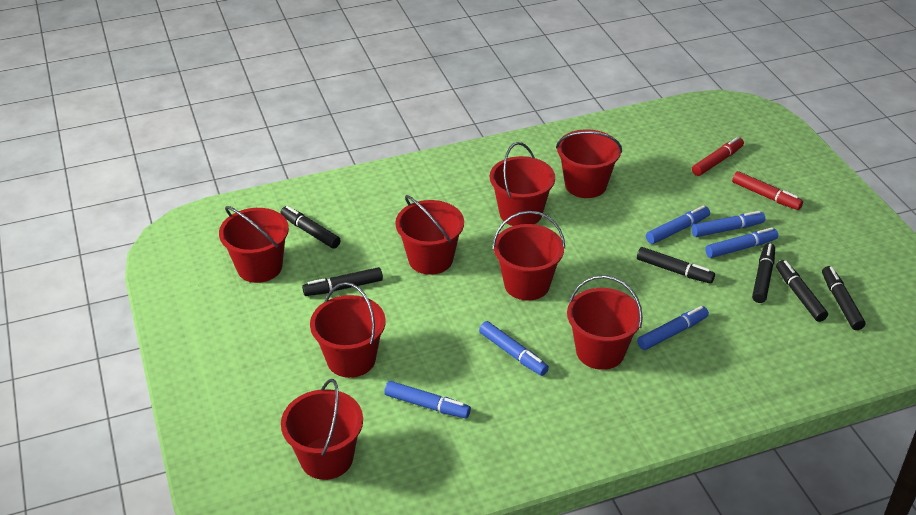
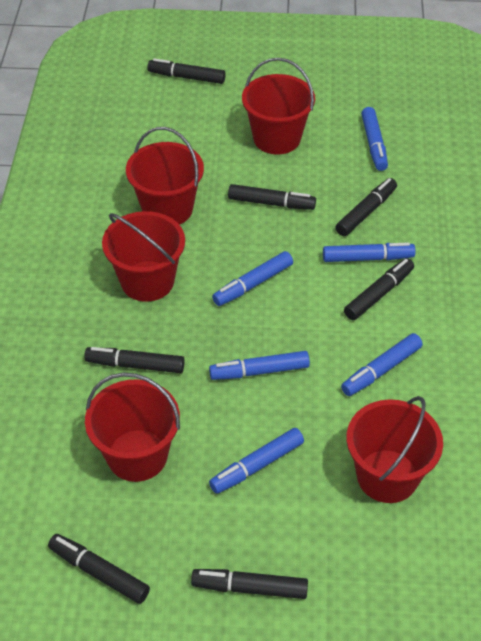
black marker: [281,206,341,249] [302,267,383,296] [637,247,715,284] [752,243,775,303] [776,260,828,322] [822,266,866,330] = 6 -> [48,534,150,604] [84,347,185,373] [147,58,226,84] [191,569,308,599] [228,184,316,210] [335,178,397,236] [344,258,414,320] = 7
red bucket: [219,206,289,283] [281,379,363,480] [310,282,386,378] [395,195,464,275] [490,142,555,226] [492,211,565,301] [556,129,622,198] [567,275,643,370] = 8 -> [85,373,180,482] [102,211,185,302] [126,127,204,225] [242,58,315,154] [347,396,443,503] = 5
red marker: [692,137,744,176] [732,171,803,210] = 2 -> none = 0

